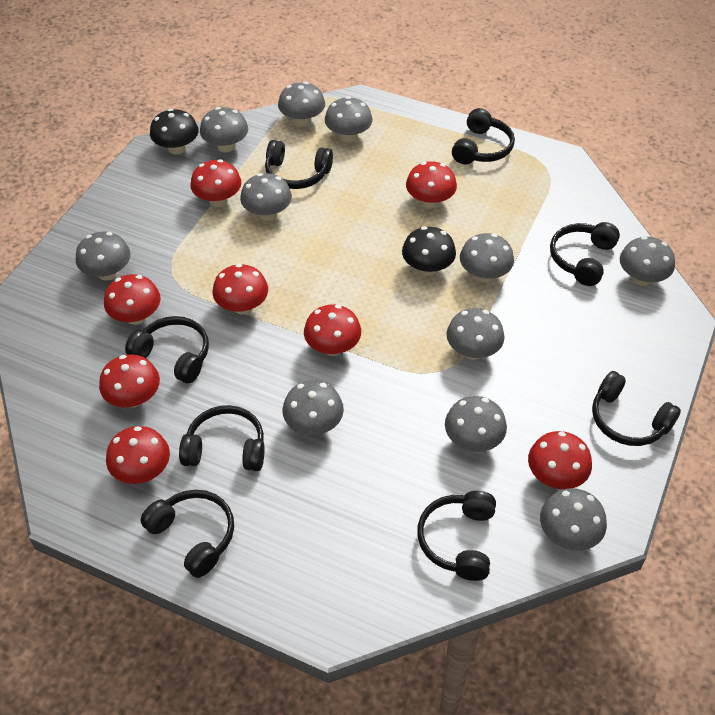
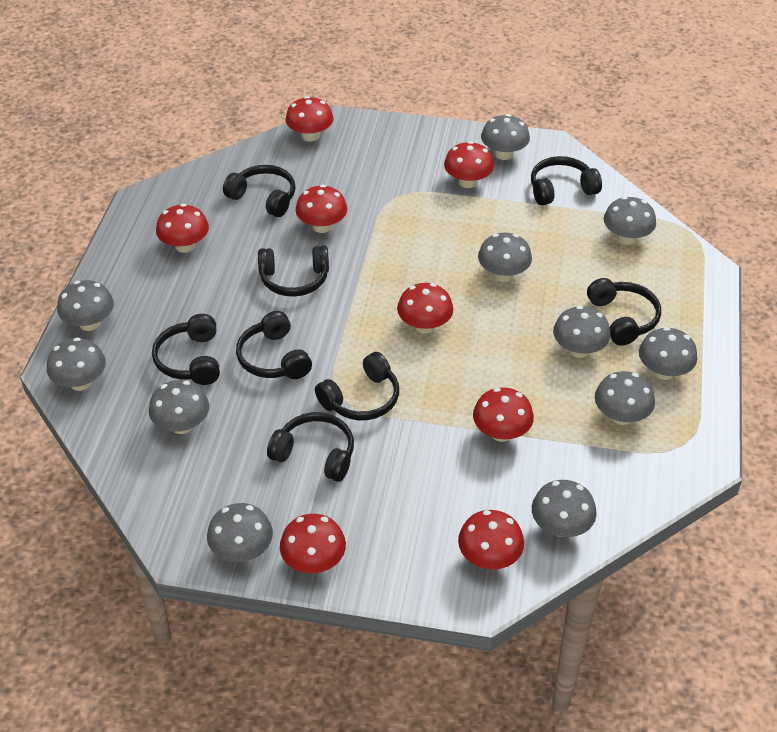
black mushroom: [150,109,199,154] [402,226,456,276] = 2 -> none = 0

